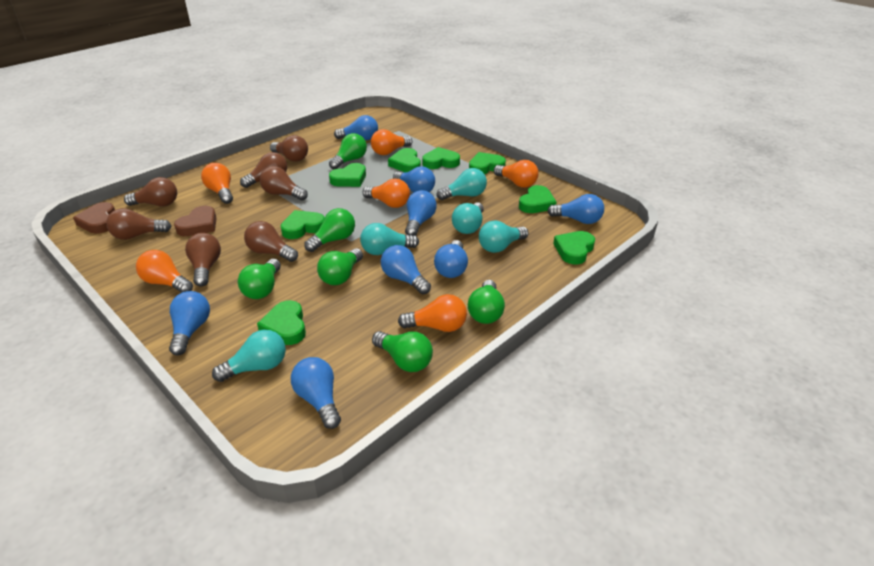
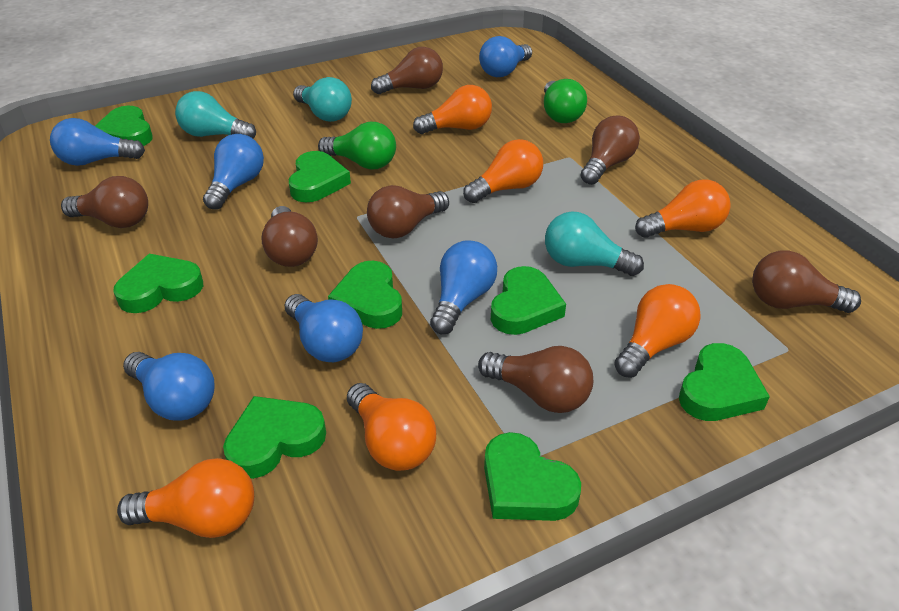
blue light bulb: [169,291,210,355] [291,357,341,429] [334,115,378,140] [381,245,431,294] [393,166,435,192] [405,190,437,235] [434,240,468,278] [547,194,604,224] = 8 -> [50,118,145,166] [123,352,215,421] [203,134,264,210] [285,294,363,362] [430,240,497,334] [479,36,532,77] = 6
brown heart: [73,202,115,234] [174,206,217,236] = 2 -> none = 0
green light bulb: [238,259,281,299] [304,208,355,252] [317,248,363,285] [329,133,367,169] [372,331,433,372] [468,280,505,324] = 6 -> [318,122,396,169] [544,79,587,123] = 2
turquoise light bulb: [212,330,286,382] [360,223,419,255] [437,168,487,200] [452,202,484,234] [479,220,528,253] = 5 -> [175,91,256,138] [293,77,352,122] [545,211,644,276] = 3

